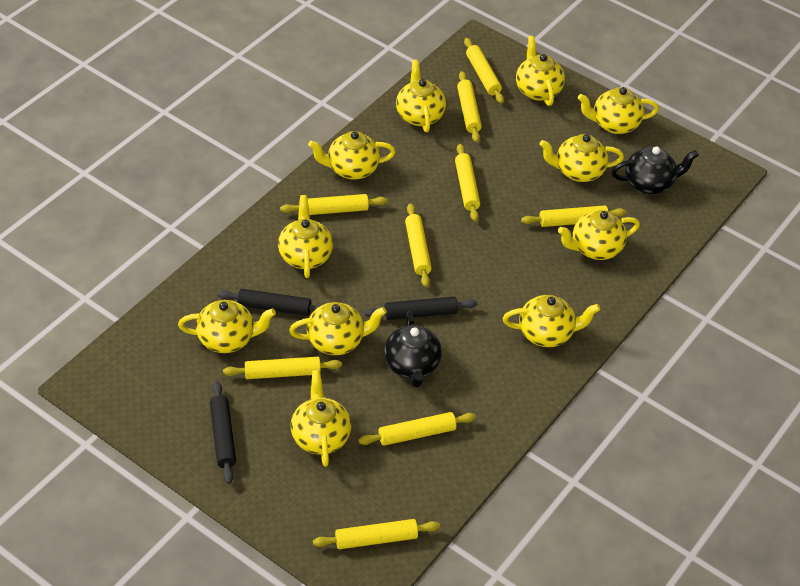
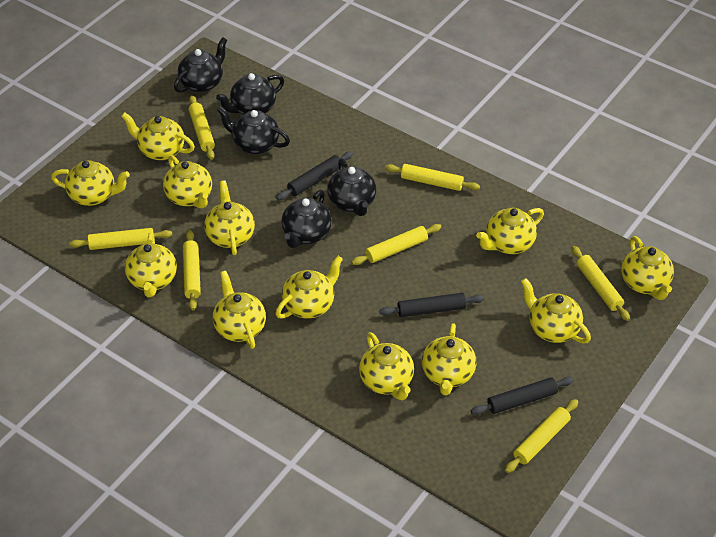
black teapot: [384,311,442,387] [611,146,699,194] = 2 -> [174,37,227,93] [216,73,284,115] [217,106,290,154] [281,190,332,248] [327,158,376,216] = 5
yellow rolling pin: [223,357,342,379] [280,194,387,215] [313,519,440,549] [358,412,476,446] [405,203,432,287] [455,144,480,221] [457,71,482,142] [464,38,504,103] [521,205,626,227] = 9 -> [69,228,172,250] [183,230,201,310] [189,95,215,160] [351,224,441,265] [385,164,480,191] [505,399,578,473] [572,246,630,321] = 7
yellow teapot: [178,300,276,353] [278,195,333,278] [289,302,387,355] [291,370,351,467] [308,131,396,180] [396,60,446,132] [503,295,600,347] [516,36,565,106] [540,134,624,182] [558,210,640,260] [578,87,659,134] = 11 -> [51,160,130,206] [121,112,195,160] [125,232,177,298] [163,155,212,208] [204,180,255,255] [213,271,266,349] [276,256,343,319] [359,332,414,400] [422,323,476,395] [476,208,544,254] [521,278,591,343] [621,236,674,300] = 12

